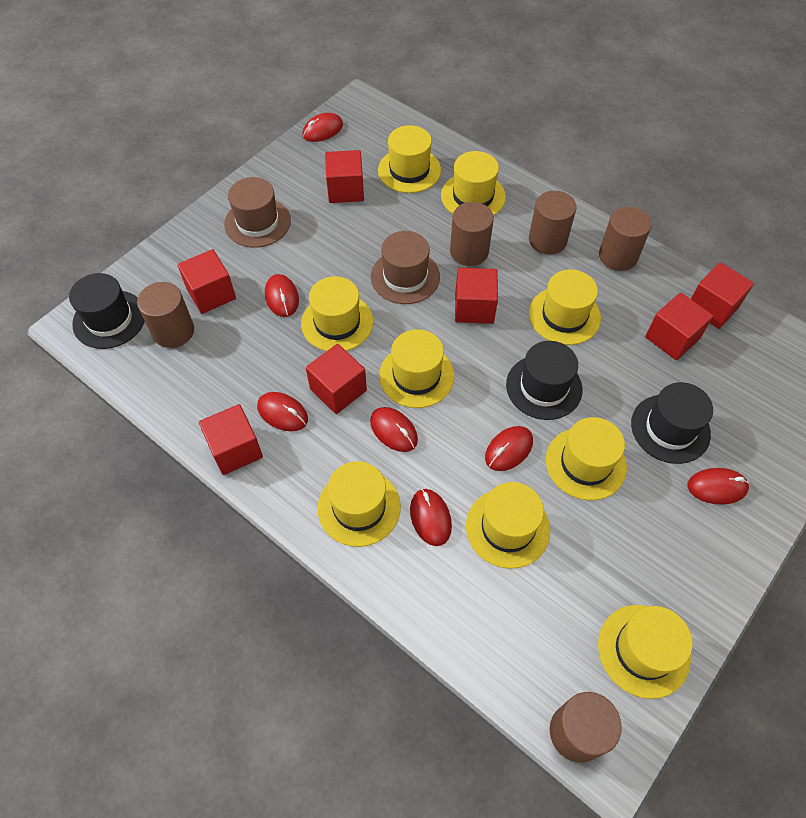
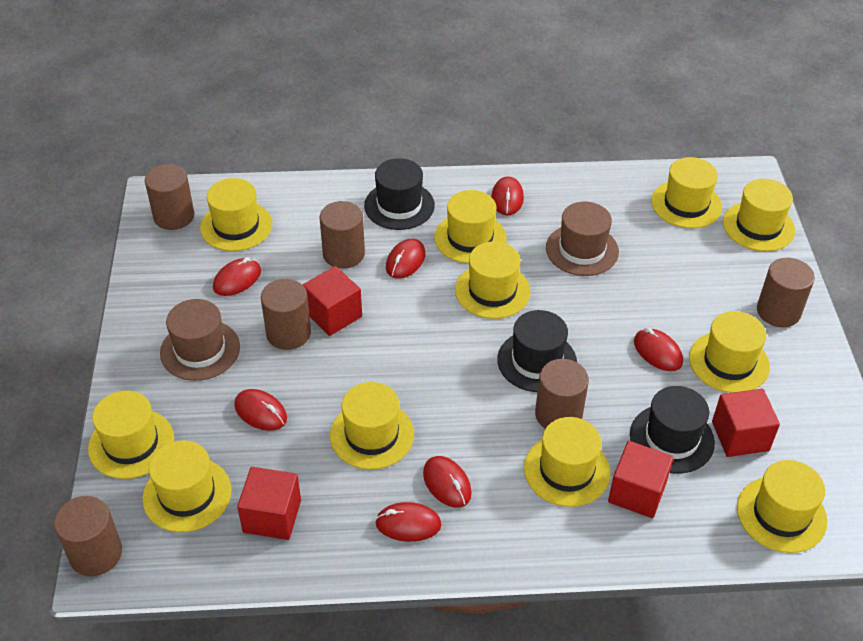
brown cylinder: [137,282,194,348] [450,202,494,266] [529,191,576,255] [550,692,622,763] [599,206,652,271] = 5 -> [54,496,122,576] [145,164,194,230] [261,279,311,350] [320,201,365,269] [535,359,589,429] [757,258,815,327] = 6
red cube: [177,249,236,314] [199,404,263,475] [306,344,367,414] [325,150,364,203] [455,268,498,324] [645,292,713,360] [691,262,754,329] = 7 -> [237,467,301,540] [303,266,362,336] [608,441,674,518] [712,389,780,457] = 4
yellow hat: [301,276,373,351] [318,461,401,547] [378,125,441,193] [379,329,455,408] [441,151,506,216] [466,482,550,569] [529,269,601,345] [546,417,627,500] [598,605,693,699] = 9 -> [88,391,174,479] [142,440,231,532] [200,178,272,251] [330,382,414,470] [434,190,507,264] [455,242,531,319] [524,417,610,507] [651,157,722,228] [689,311,770,393] [723,179,795,252] [737,460,827,553] = 11

